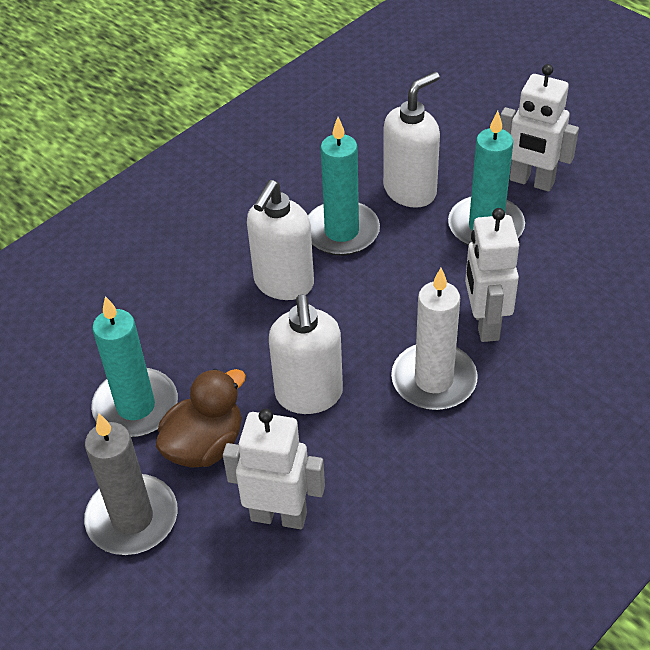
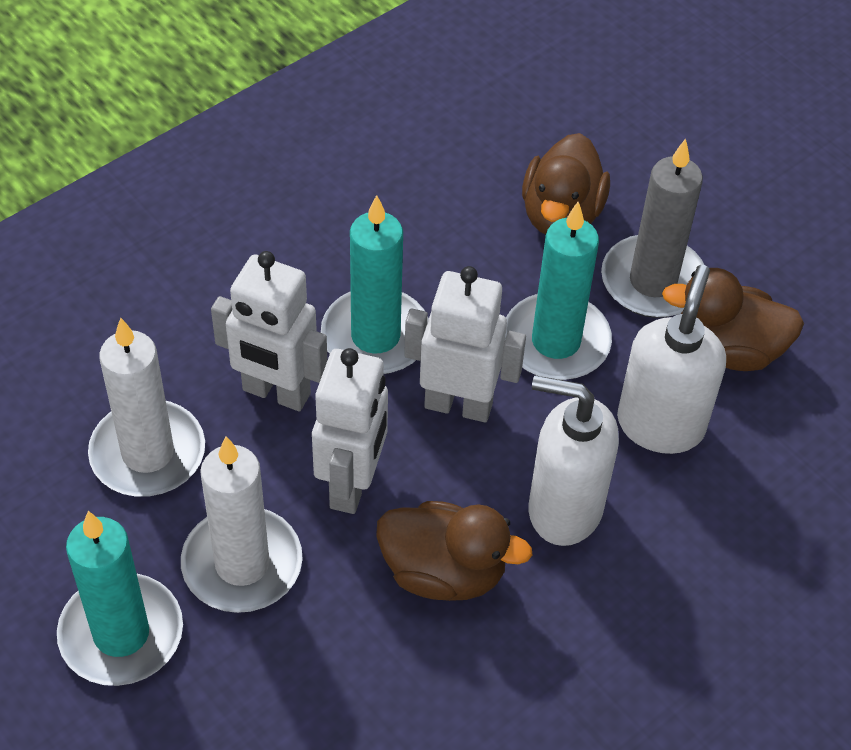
brown duck: [156,369,246,468] = 1 -> [376,501,532,601] [522,133,610,234] [662,268,804,371] = 3
white candle: [391,268,478,410] = 1 -> [88,318,205,497] [181,436,303,613] = 2
white soap dispenser: [247,180,314,300] [269,294,343,414] [383,72,440,208] = 3 -> [529,375,619,546] [617,265,726,454] = 2

